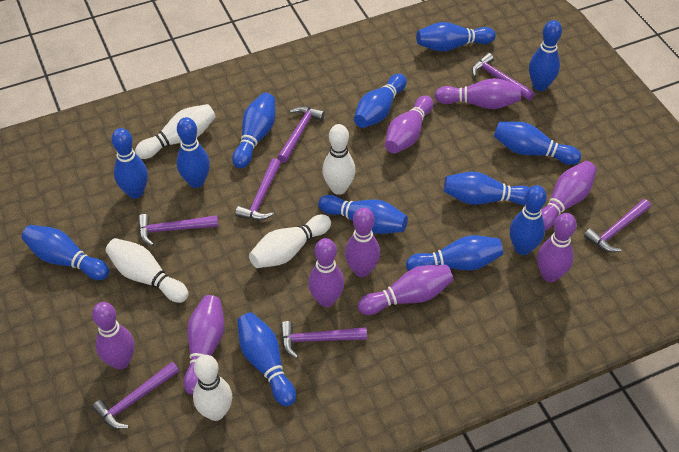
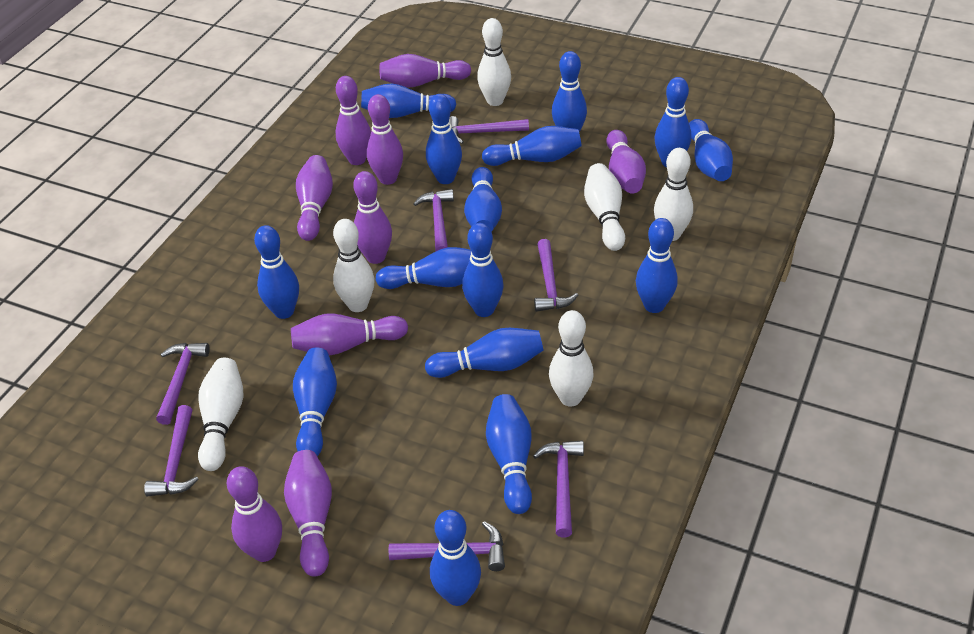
blue bowling pin: [22,225,109,280] [111,128,148,199] [176,117,210,188] [232,93,275,168] [237,312,296,407] [318,195,408,234] [354,74,407,128] [406,235,503,271] [416,22,496,52] [444,172,530,205] [494,122,581,165] [510,185,547,255] [529,20,562,91] = 13 -> [254,225,299,319] [293,347,337,456] [361,83,456,118] [376,247,471,289] [425,328,544,378] [426,94,462,184] [430,510,481,606] [462,223,503,317] [464,167,502,232] [482,126,582,166] [486,394,532,514] [552,51,587,132] [636,218,678,313] [655,77,691,167] [689,119,733,181] = 15
white bowling pin: [105,238,189,303] [135,104,216,159] [193,355,232,421] [249,215,331,268] [322,124,356,195] = 5 -> [198,358,243,471] [333,219,374,312] [477,18,511,106] [549,310,594,407] [584,163,625,251] [654,148,693,241] = 6

